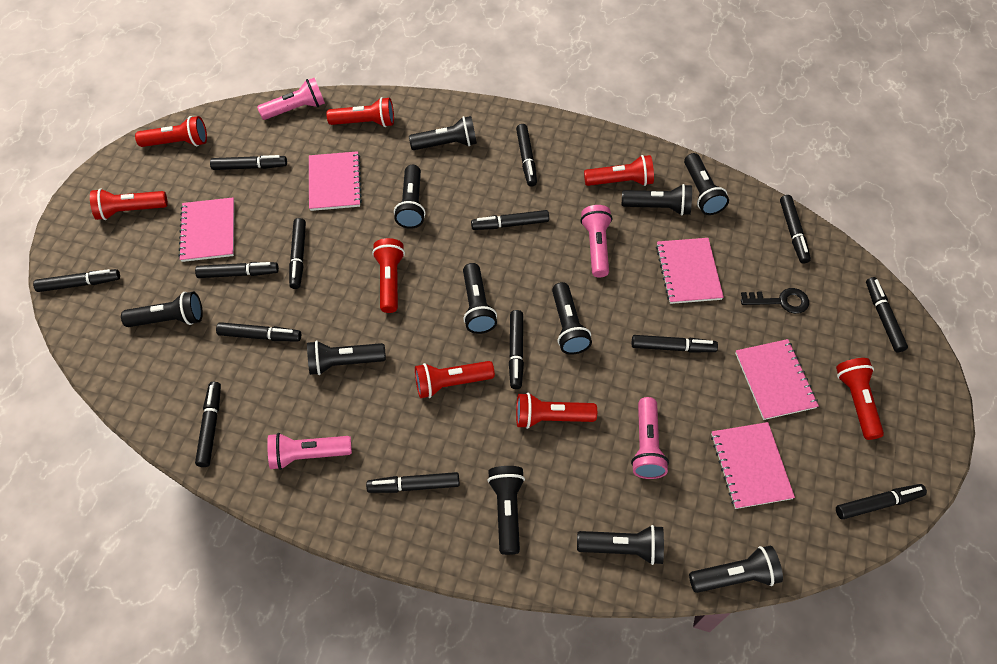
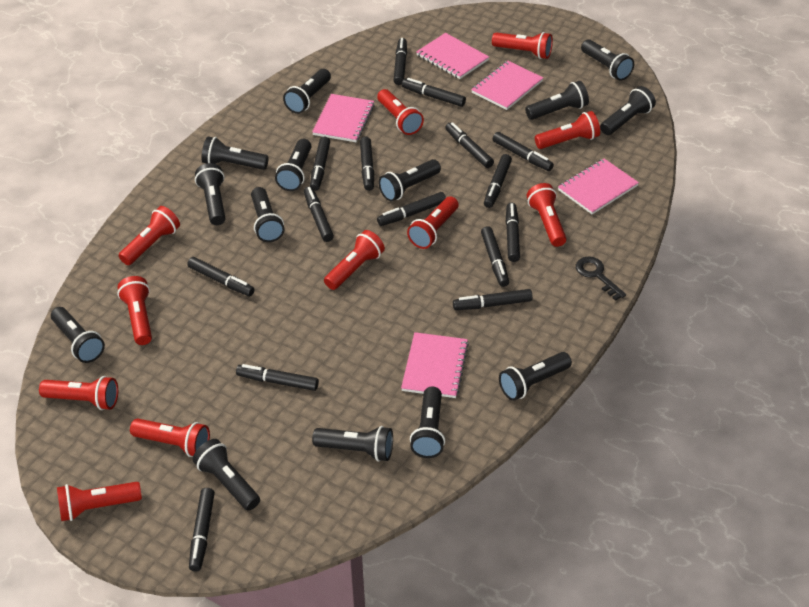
black flashlight: [121,292,203,327] [307,340,386,375] [394,165,426,229] [409,116,477,150] [463,263,497,334] [487,466,525,555] [552,282,592,355] [577,525,664,565] [622,184,692,216] [684,153,729,215] [689,545,783,593] = 11 -> [51,307,105,363] [193,439,260,511] [195,163,226,225] [201,136,269,170] [251,187,284,242] [275,139,311,191] [283,69,331,114] [312,426,393,462] [378,159,441,201] [410,386,445,458] [499,352,572,401] [525,81,589,120] [581,39,634,81] [600,86,656,135] = 14
black marker: [33,269,120,292] [195,262,279,278] [195,382,221,467] [210,155,287,170] [216,322,301,341] [289,218,306,289] [366,472,459,493] [471,210,549,230] [509,310,524,389] [516,124,537,187] [632,335,718,352] [780,195,811,264] [836,484,927,520] [866,277,908,352] = 14 -> [187,257,255,296] [189,488,215,572] [236,364,319,391] [304,186,334,242] [310,137,330,191] [360,136,374,191] [377,192,446,226] [393,38,407,85] [402,78,466,107] [445,122,494,168] [453,289,533,310] [481,226,509,287] [484,154,512,208] [493,132,554,171] [506,203,520,262] = 15
pink flashlight: [257,78,325,120] [267,433,352,470] [581,205,612,277] [631,397,669,479] = 4 -> none = 0
red flashlight: [90,188,168,220] [135,116,207,147] [327,97,394,127] [372,238,405,313] [415,361,495,398] [516,393,597,429] [584,155,654,186] [836,358,884,440] = 8 -> [39,376,118,410] [57,482,142,521] [117,276,152,345] [119,206,180,265] [130,418,210,457] [324,230,385,290] [377,89,424,135] [407,196,459,249] [492,32,553,59] [527,183,566,247] [535,111,600,149] = 11

